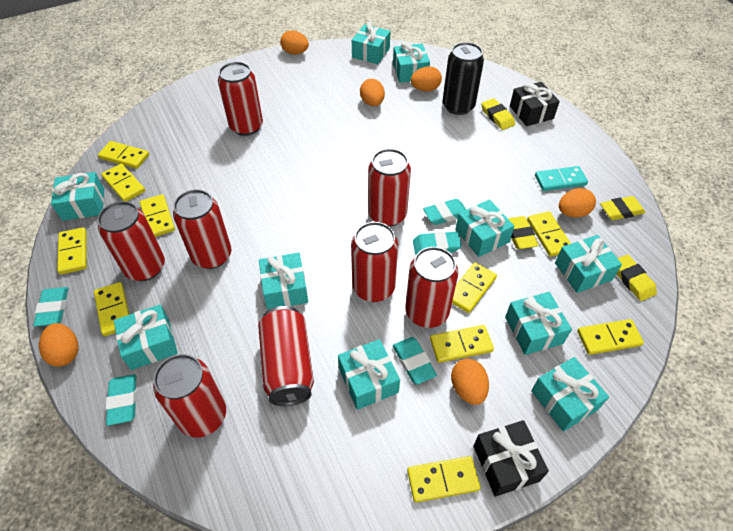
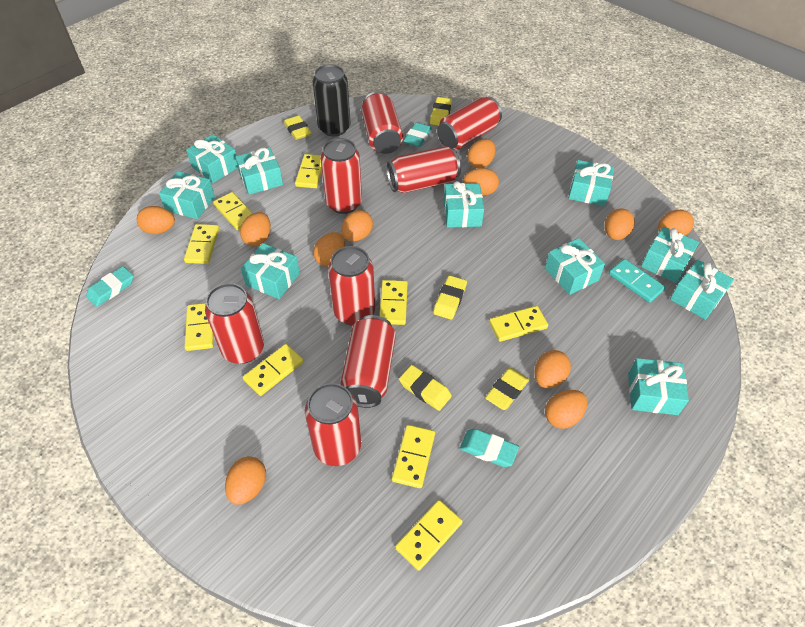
black gift: [473,420,549,497] [510,82,560,126] = 2 -> none = 0
orange egg: [39,323,79,367] [280,30,309,55] [360,79,385,106] [411,66,442,92] [451,359,489,405] [559,188,596,218] = 6 -> [137,206,175,234] [225,456,266,505] [240,212,271,246] [313,232,345,267] [341,210,373,241] [463,168,499,195] [467,139,496,168] [534,350,571,388] [545,390,587,429] [605,209,635,240] [658,210,694,236] = 11
turquoise eraser: [33,287,69,327] [106,374,137,426] [393,337,437,384] [413,231,462,255] [423,199,466,225] = 5 -> [86,266,134,307] [403,122,432,147] [460,429,519,467] = 3
yellow domino: [57,227,87,274] [94,282,129,336] [98,141,149,169] [101,163,145,201] [140,194,175,237] [407,456,481,502] [430,325,494,363] [452,262,497,313] [527,211,571,257] [577,319,644,355] = 10 -> [184,224,219,264] [185,303,214,351] [213,192,253,230] [243,344,304,396] [295,154,322,188] [379,280,408,325] [392,425,435,488] [395,500,463,571] [489,306,548,342] = 9
yellow eraser: [481,98,515,130] [508,216,539,249] [600,196,645,220] [617,254,657,301] = 4 -> [284,115,312,140] [399,365,452,411] [430,97,452,126] [433,276,467,320] [485,368,529,410] = 5

